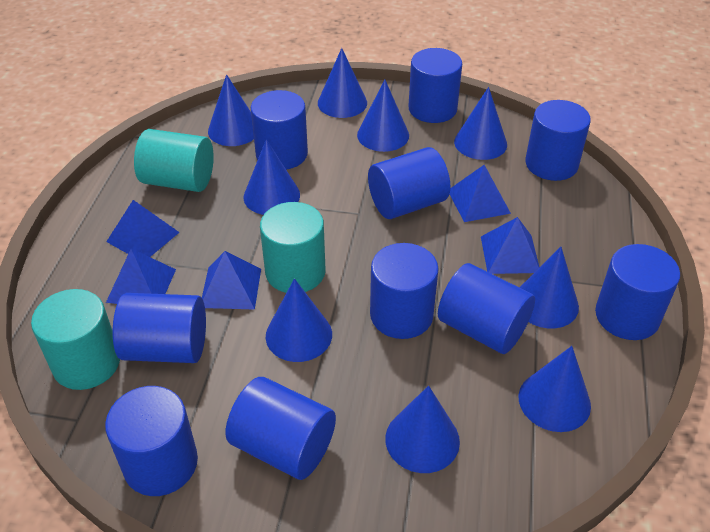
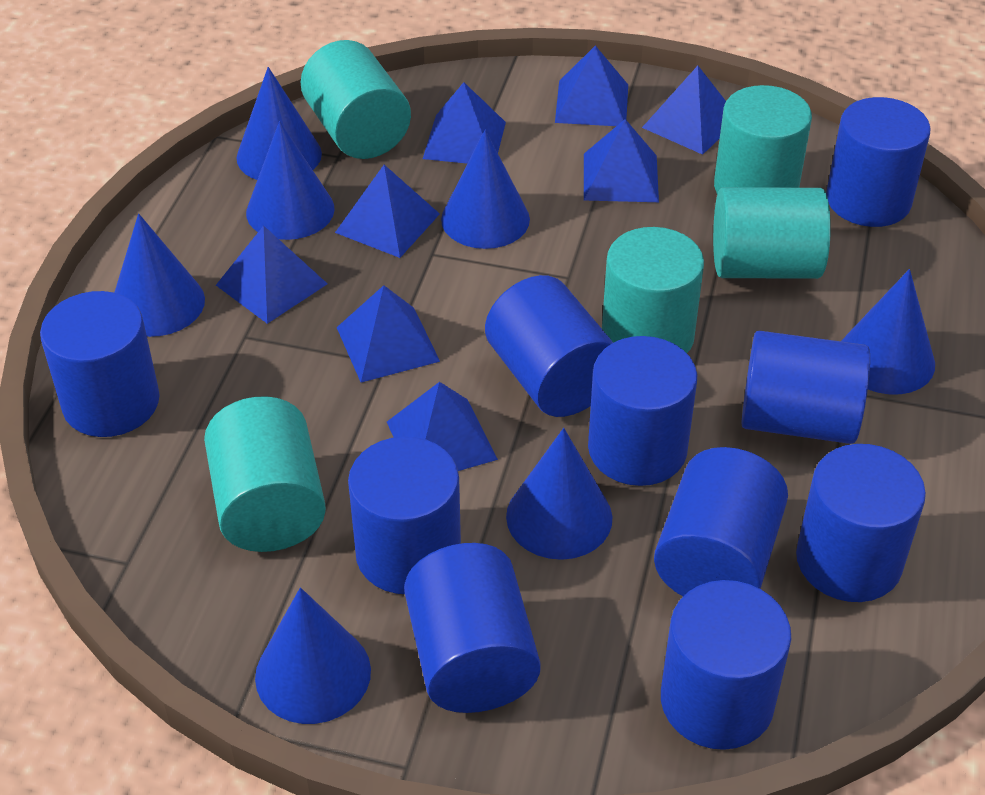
blue cone: [208,74,254,146] [244,139,300,215] [266,278,332,362] [318,48,367,118] [357,80,409,152] [385,386,460,473] [454,87,507,160] [519,247,579,328] [519,346,591,432] = 9 -> [114,214,205,337] [237,67,322,180] [246,121,335,240] [255,588,371,724] [441,130,530,249] [506,428,612,560] [841,269,935,394] = 7
blue pyramid: [106,200,180,257] [106,249,176,304] [202,251,261,310] [450,165,511,222] [481,217,539,274] = 5 -> [216,225,327,324] [335,165,440,258] [336,285,440,383] [387,382,498,471] [423,82,506,164] [555,46,628,126] [584,119,659,202] [642,66,726,155] = 8
turquoise cylinder: [31,289,120,390] [134,129,214,192] [260,202,326,293] = 3 -> [204,396,326,552] [301,40,411,159] [602,227,704,353] [713,187,831,279] [714,85,812,194] = 5

